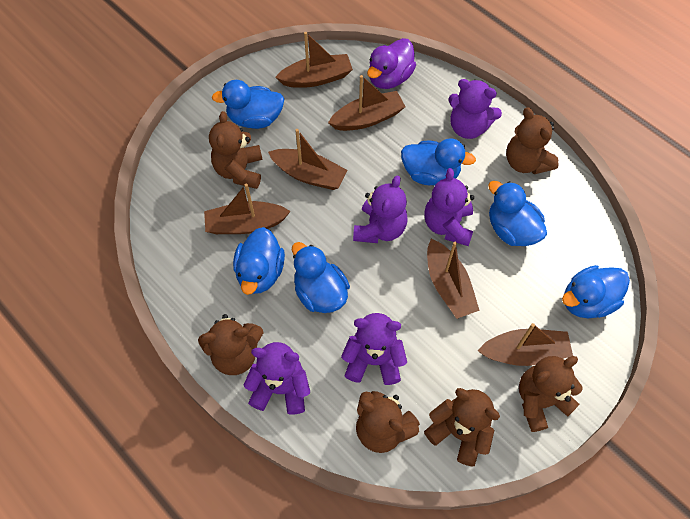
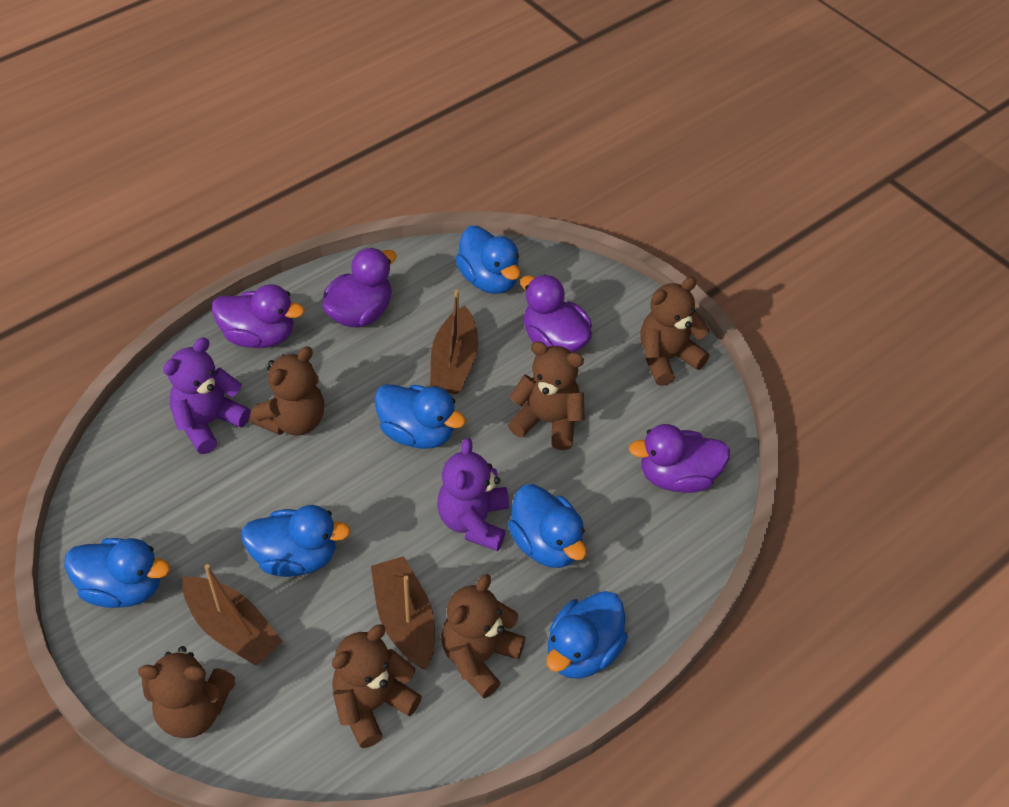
brown boat: [204,183,291,234] [268,129,348,190] [275,32,353,88] [328,75,406,131] [427,239,480,319] [478,323,573,366] = 6 -> [182,564,283,666] [371,556,435,669] [430,290,478,394] = 3
purple duck: [367,38,416,89] = 1 -> [212,284,305,348] [323,248,396,327] [520,274,592,352] [629,424,730,493] = 4
purple teddy bear: [243,342,310,415] [341,313,407,385] [353,175,408,243] [424,168,474,246] [448,79,502,139] = 5 -> [163,337,251,454] [437,438,509,551] = 2

